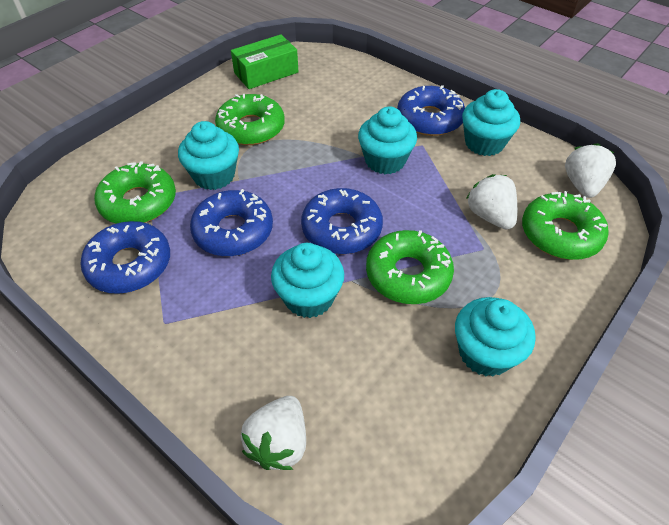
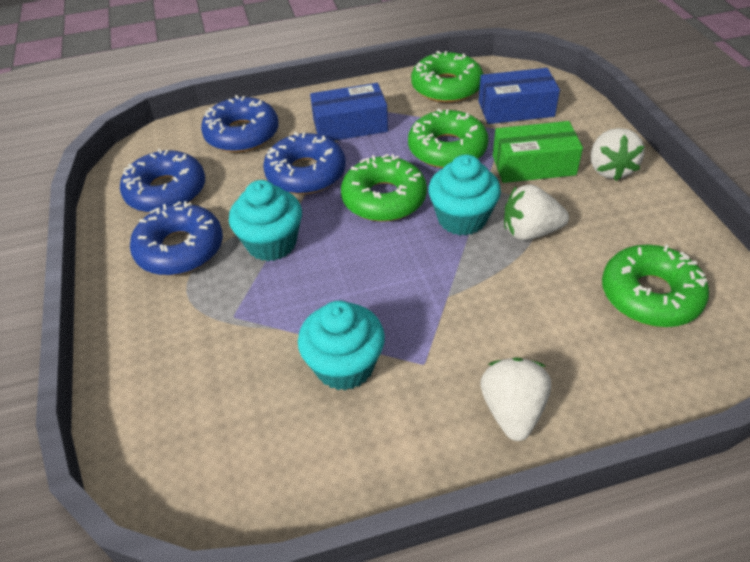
blue box: none = 0 -> [310,83,388,141] [479,68,560,124] = 2
turquoise cupcake: [178,121,239,190] [271,243,344,318] [358,106,417,174] [455,297,536,377] [462,89,520,156] = 5 -> [229,180,302,261] [298,301,385,391] [428,155,501,236] = 3

